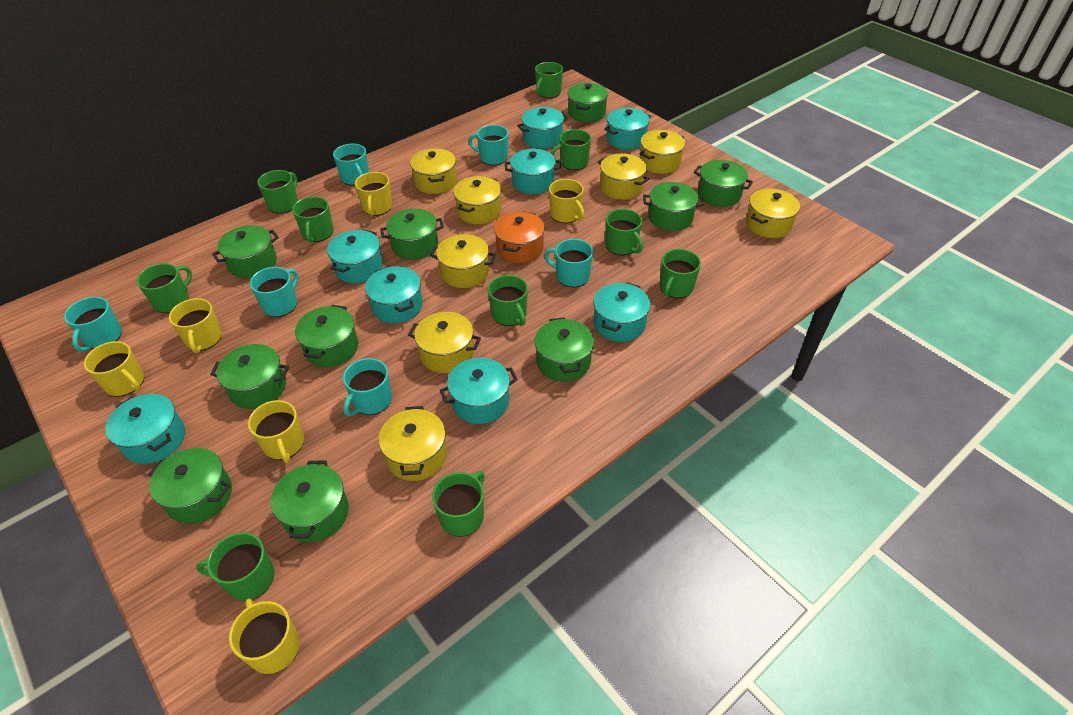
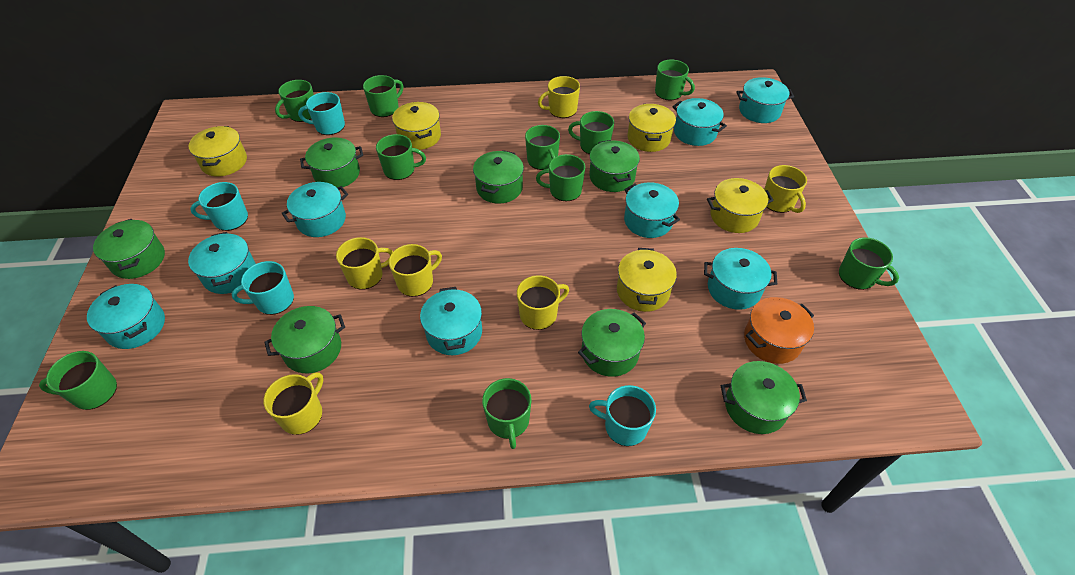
green pot: [148,448,232,524] [210,344,289,409] [212,225,279,278] [271,461,349,542] [295,305,358,367] [380,208,444,260] [535,317,594,382] [568,83,608,122] [643,182,704,231] [694,160,753,207] = 10 -> [93,219,165,279] [264,306,345,373] [300,138,363,188] [473,150,524,204] [578,309,646,377] [589,140,640,192] [721,361,807,434] = 7
turquoise mug: [64,297,122,352] [250,267,299,317] [333,144,369,185] [343,358,392,416] [468,125,508,165] [544,239,593,287] = 6 -> [190,182,248,231] [232,261,294,315] [298,92,345,135] [589,385,656,446] = 4
yellow pot: [379,406,447,481] [408,312,481,373] [410,148,457,194] [430,234,496,288] [453,176,501,224] [598,153,649,200] [640,130,685,174] [746,188,800,238] = 8 -> [189,126,247,177] [392,102,441,150] [617,248,677,312] [627,104,676,152] [707,178,774,233] = 5

